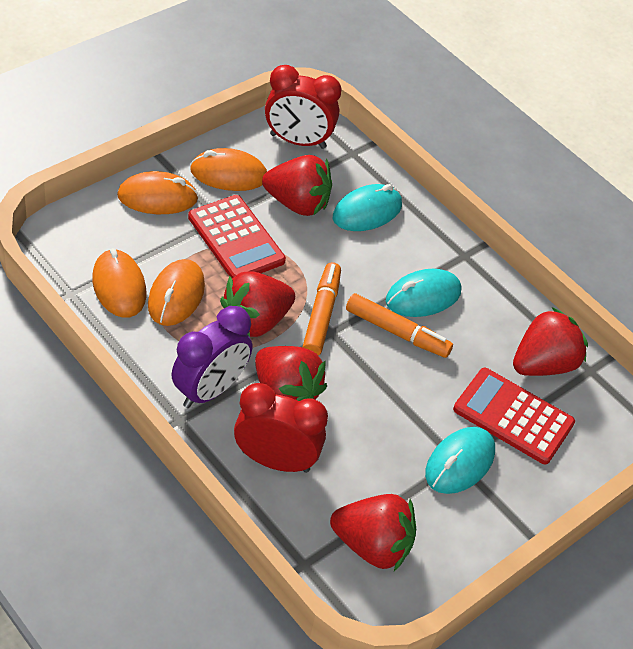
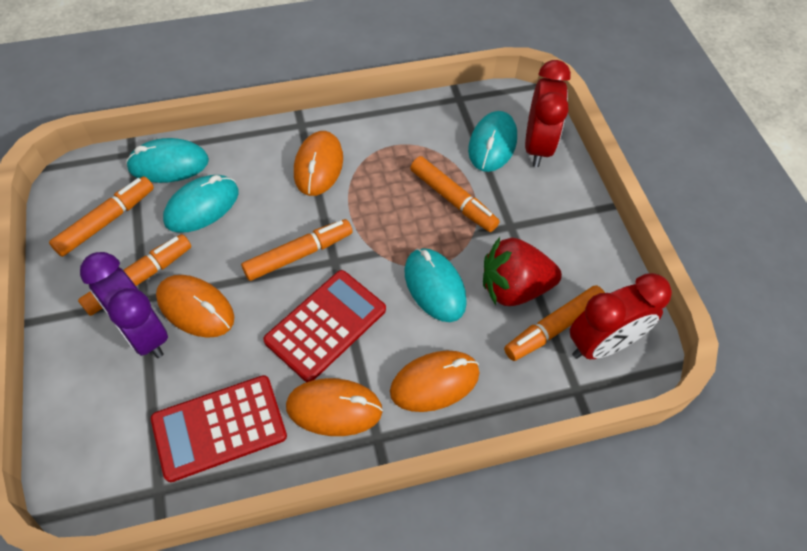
orange marker: [303,262,341,355] [346,293,453,358] = 2 -> [49,176,154,257] [78,234,191,316] [241,219,353,281] [410,156,500,232] [504,286,605,361] = 5
red strawberry: [220,271,295,337] [255,346,327,401] [262,155,332,216] [330,494,416,571] [513,307,588,376] = 5 -> [483,237,562,306] = 1
turquoise mouse: [333,184,402,231] [386,269,461,317] [425,427,495,494] = 3 -> [126,138,209,183] [163,175,239,233] [405,248,467,322] [468,111,517,172] = 4

